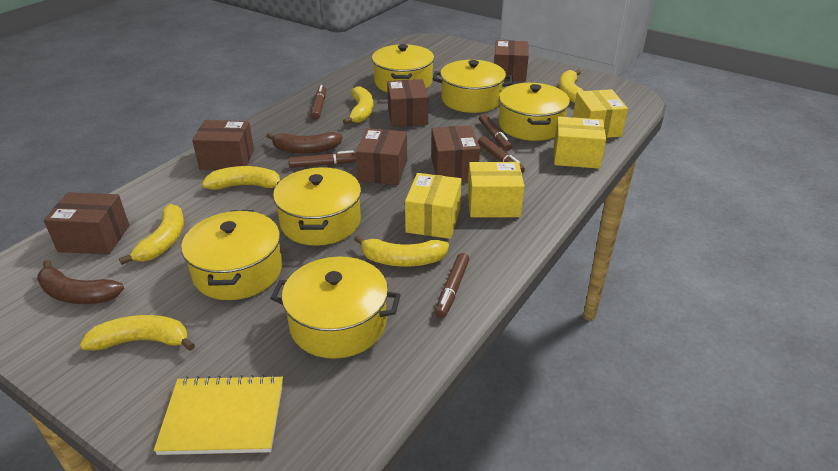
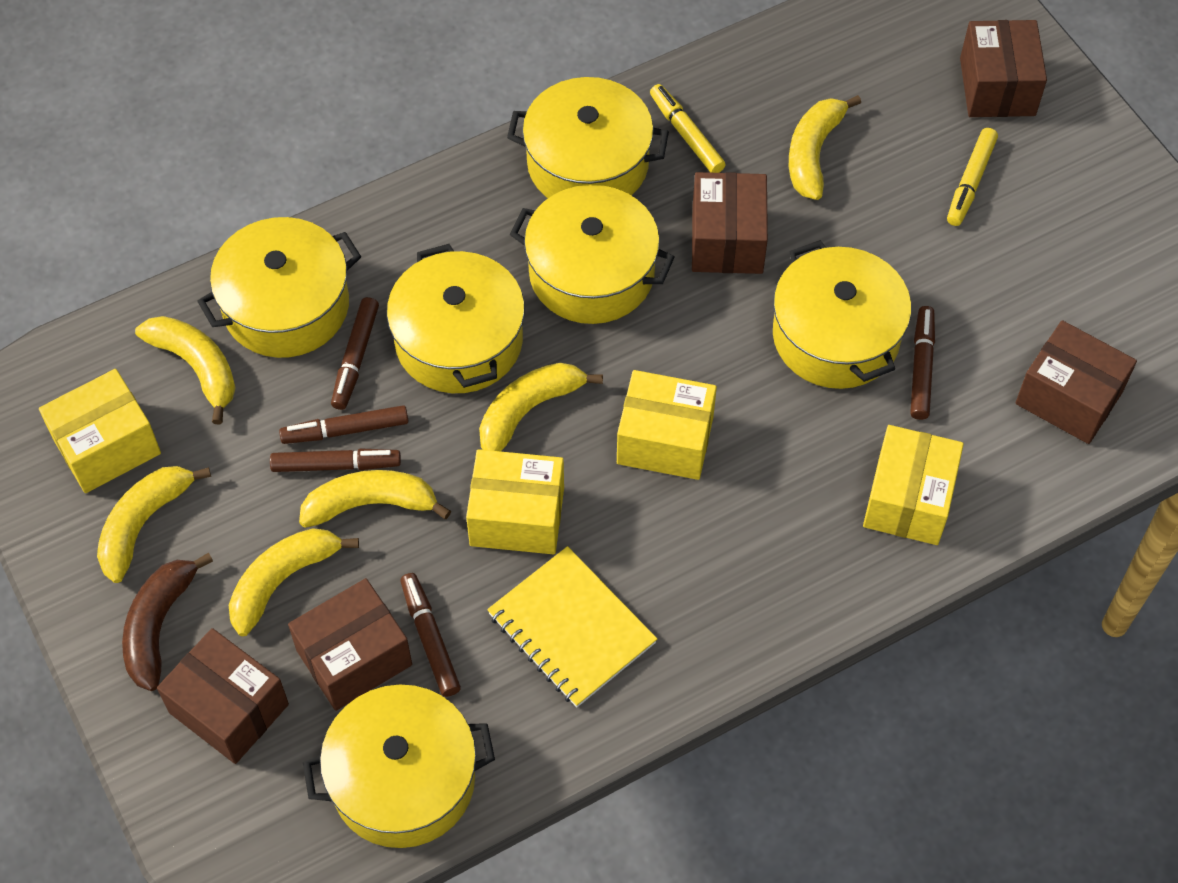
brown banana: [37,260,124,304] [266,132,343,154] = 2 -> [122,553,213,691] = 1
brown box: [44,192,129,255] [192,120,254,170] [356,128,407,185] [387,79,428,127] [431,126,480,179] [494,40,529,82] = 6 -> [157,628,289,764] [288,578,412,711] [692,172,768,274] [960,20,1047,117] [1015,320,1137,444] = 5
yellow marker: none = 0 -> [650,84,726,173] [947,128,998,226] = 2

